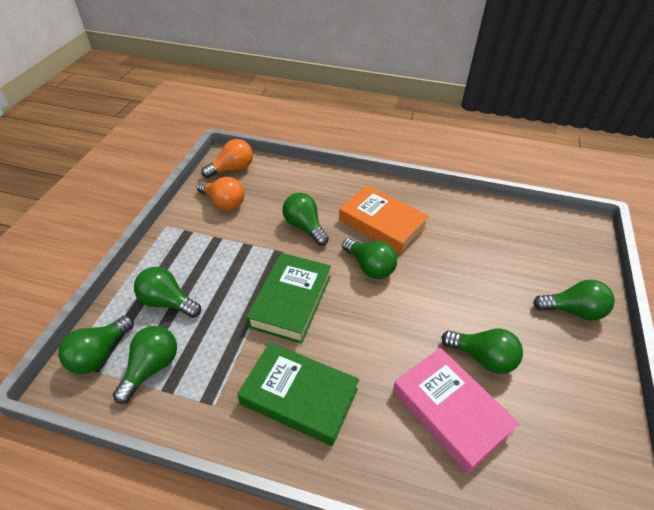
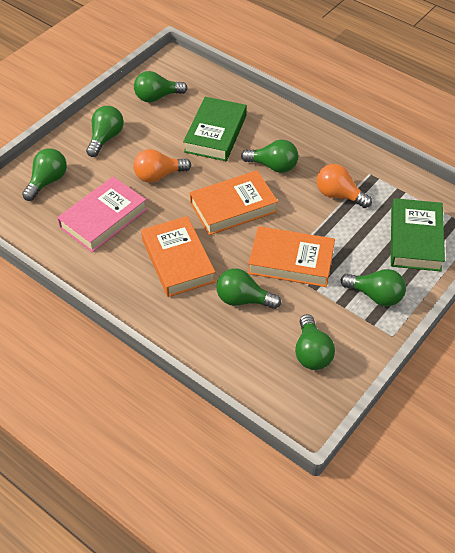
orange book: [339,185,429,254] = 1 -> [141,216,216,297] [190,170,278,235] [248,226,335,287] = 3

